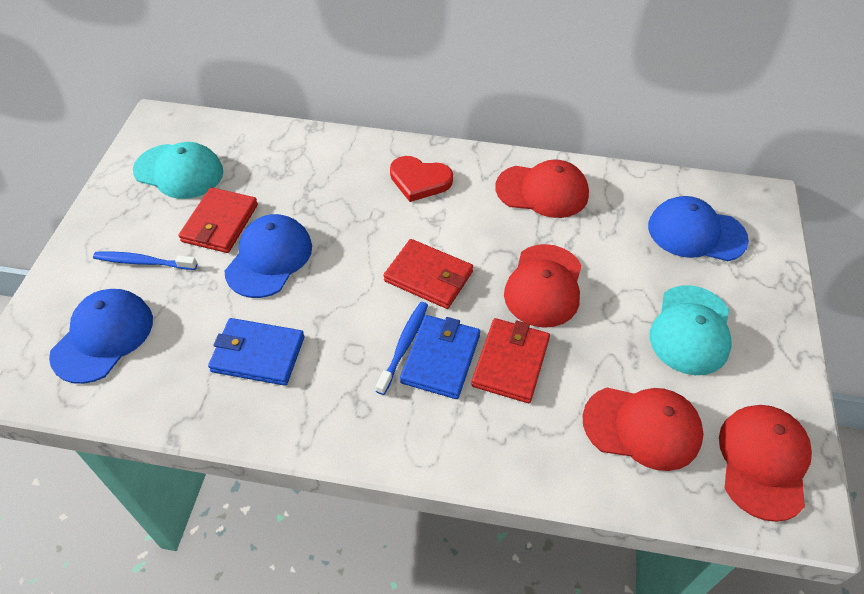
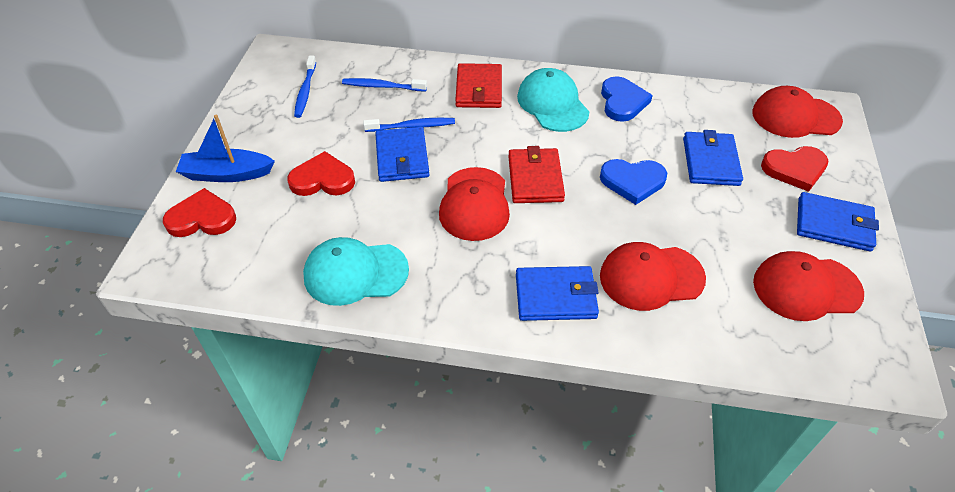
blue boat: none = 0 -> [176,114,275,182] = 1
blue cap: [49,289,153,384] [225,214,312,298] [648,196,749,261] = 3 -> none = 0
blue heart: none = 0 -> [600,159,667,205] [601,76,653,122] = 2
blue toothbrush: [93,251,197,270] [376,302,428,395] = 2 -> [294,56,316,118] [342,78,427,91] [363,118,455,132] = 3
blue wallet: [208,318,304,386] [400,315,480,399] = 2 -> [375,127,429,182] [516,266,599,321] [683,130,743,186] [797,192,879,252] = 4
red heart: [390,156,453,202] = 1 -> [163,188,236,237] [287,151,355,196] [761,146,828,192] = 3
red wallet: [179,187,258,253] [384,239,473,309] [471,318,550,403] = 3 -> [455,63,502,108] [508,146,565,203] = 2

